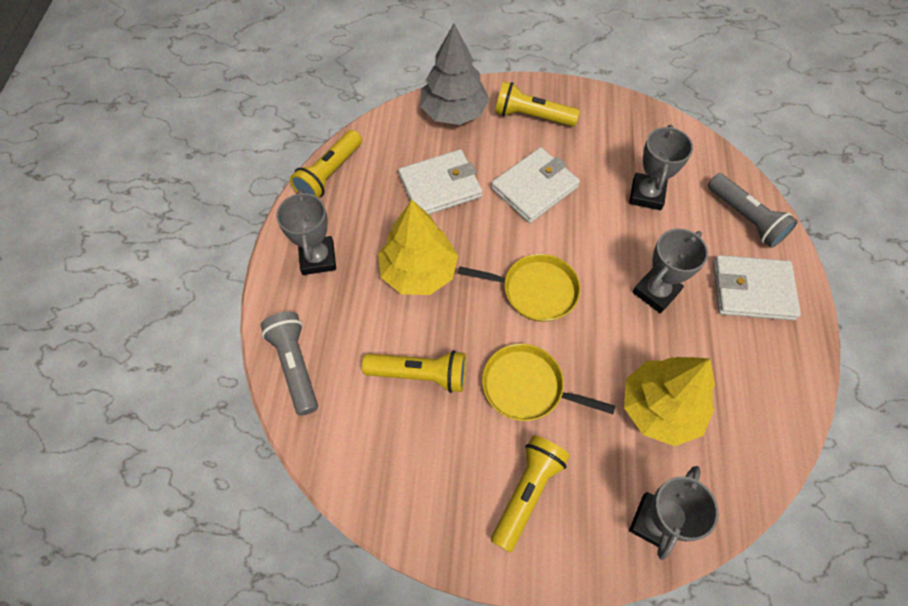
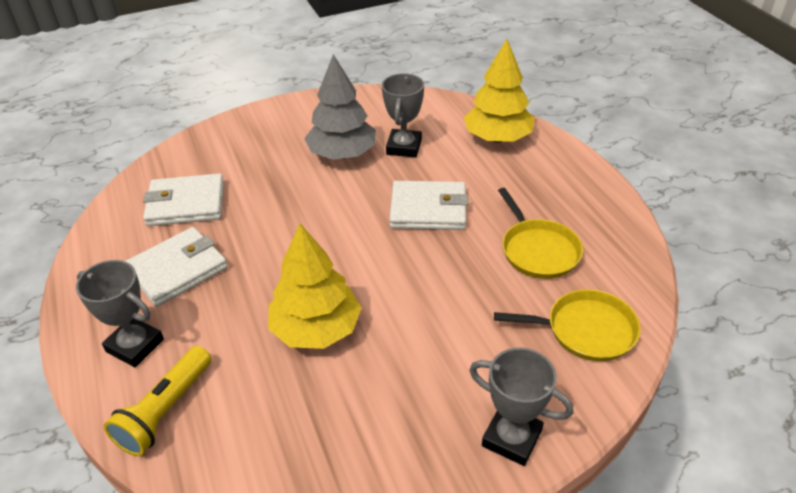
grey flashlight: [261,312,318,416] [708,173,798,248] = 2 -> none = 0
grey trophy: [276,189,336,275] [629,125,693,210] [629,466,718,560] [633,228,708,313] = 4 -> [76,260,164,367] [382,73,424,158] [469,347,573,466] = 3
yellow flashlight: [290,130,362,198] [362,350,466,393] [491,435,570,553] [495,81,580,127] = 4 -> [104,346,211,456] = 1

